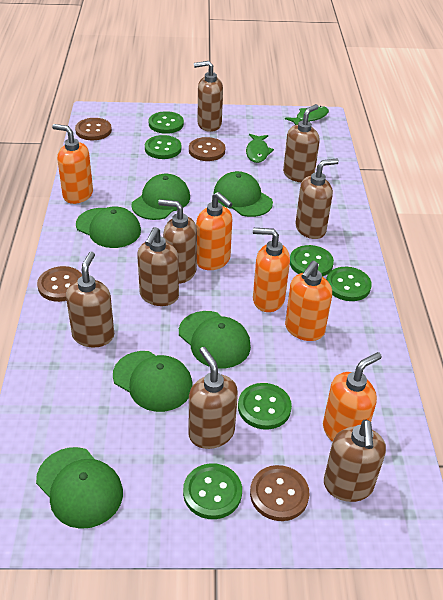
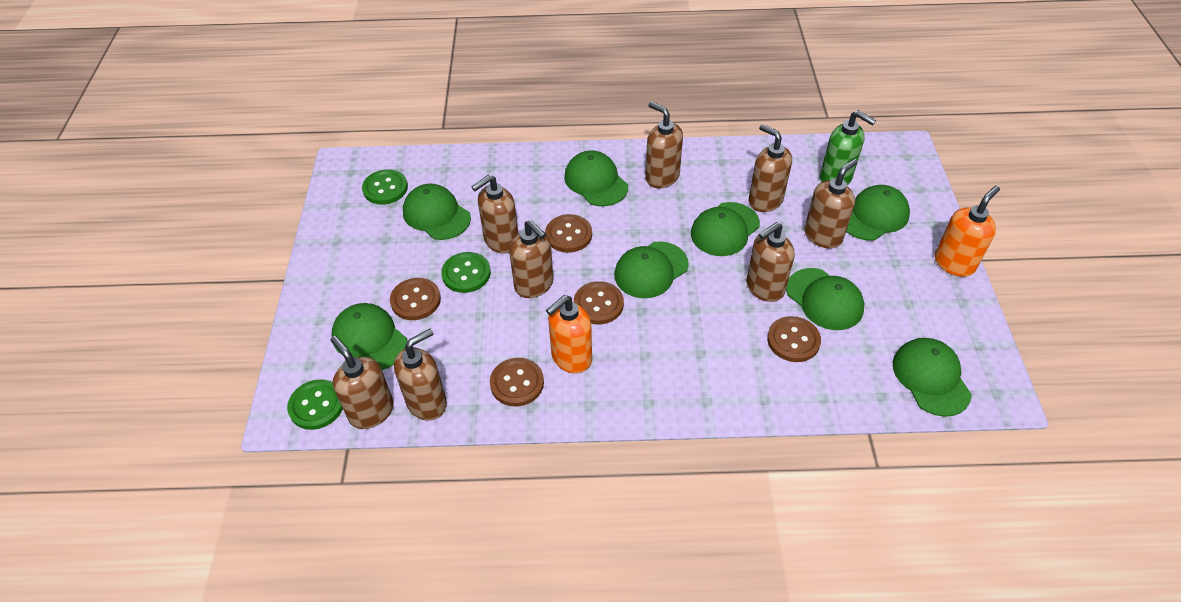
brown button: [37,266,82,302] [75,118,112,141] [189,137,225,161] [250,465,309,521] = 4 -> [390,278,441,320] [490,358,544,406] [545,214,592,253] [574,281,624,324] [767,316,821,362] = 5
green button: [145,135,182,159] [149,111,184,134] [183,463,242,519] [238,383,292,430] [290,245,334,277] [326,267,372,301] = 6 -> [287,379,343,430] [362,169,408,205] [441,252,491,293] = 3
green cap: [36,447,123,529] [76,207,141,248] [113,351,193,412] [132,174,190,220] [179,311,251,368] [213,171,273,217] = 6 -> [331,303,407,370] [403,184,471,240] [564,150,628,206] [614,242,689,298] [691,202,760,256] [786,268,864,330] [846,185,910,241] [893,338,972,417] = 8
green fish: [246,134,274,163] [285,106,329,125] = 2 -> none = 0
green soap dispenser: none = 0 -> [820,110,876,185] = 1
orange soap dispenser: [52,124,93,204] [196,192,232,270] [253,228,290,312] [285,261,332,341] [323,352,382,442] = 5 -> [546,295,592,374] [935,186,1000,277] = 2

